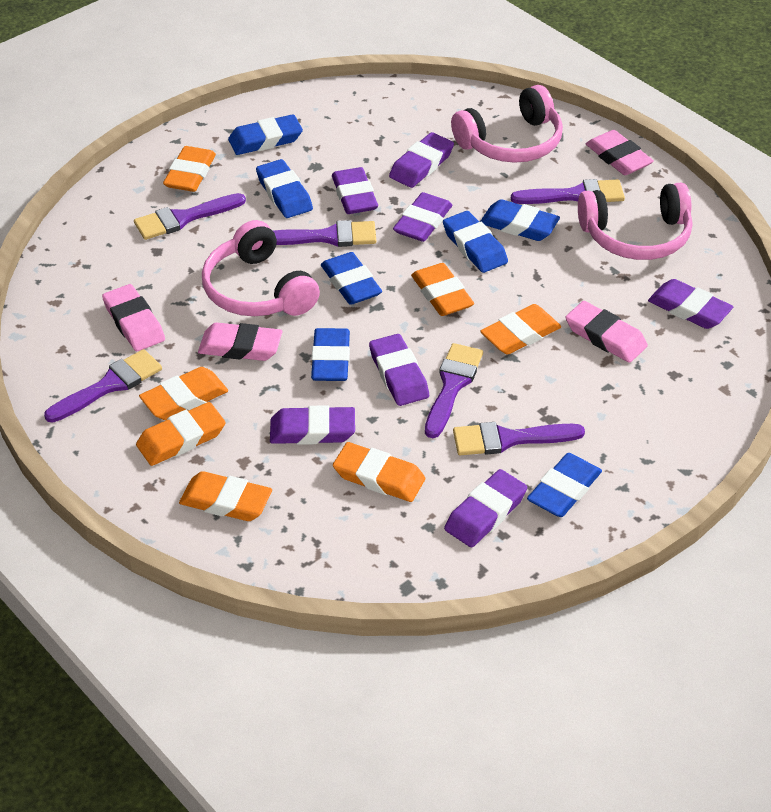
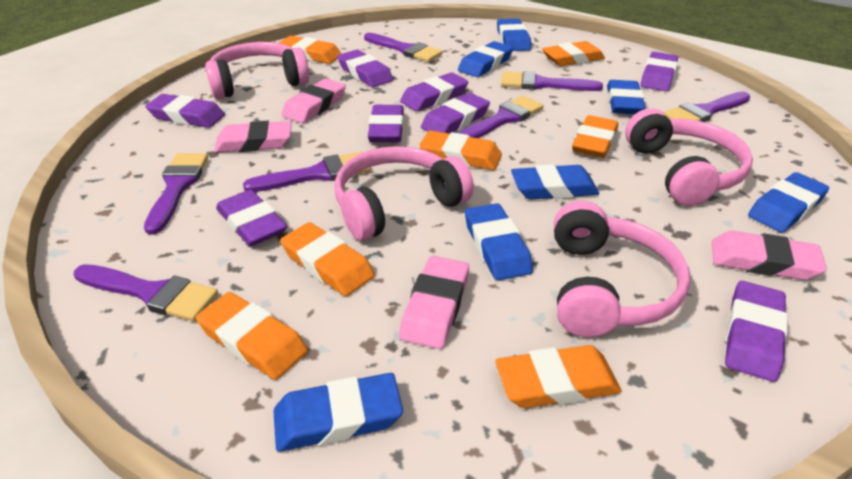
pink headphones: [202,220,320,316] [451,85,563,163] [578,183,692,260] = 3 -> [205,42,309,99] [334,146,474,241] [554,201,690,337] [625,108,753,206] = 4
purple brush: [44,349,162,423] [134,193,246,240] [273,220,376,247] [425,343,483,438] [453,422,585,455] [511,179,625,204] = 6 -> [74,264,218,322] [144,153,208,235] [243,152,371,192] [364,33,442,62] [459,96,544,138] [501,71,603,91] [664,92,750,122] = 7
purple eraser: [270,405,355,445] [332,167,378,214] [369,334,429,406] [389,132,454,188] [393,192,452,242] [444,469,527,547] [648,279,733,329] = 7 -> [145,94,225,128] [216,190,287,246] [337,50,393,87] [368,105,404,142] [400,72,469,111] [421,93,490,134] [641,52,678,91] [725,281,788,382] = 8

